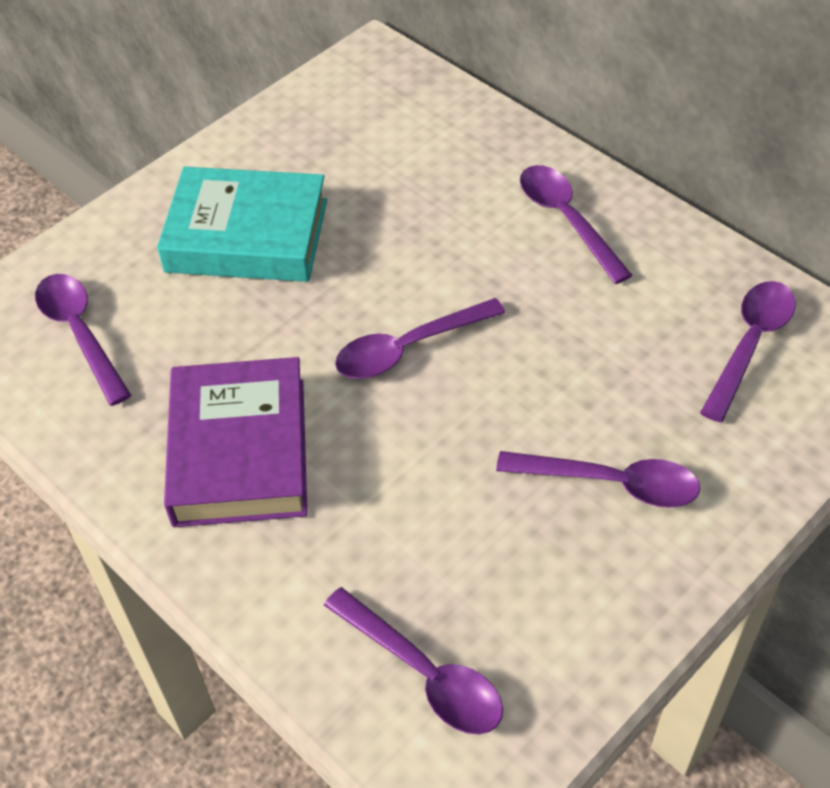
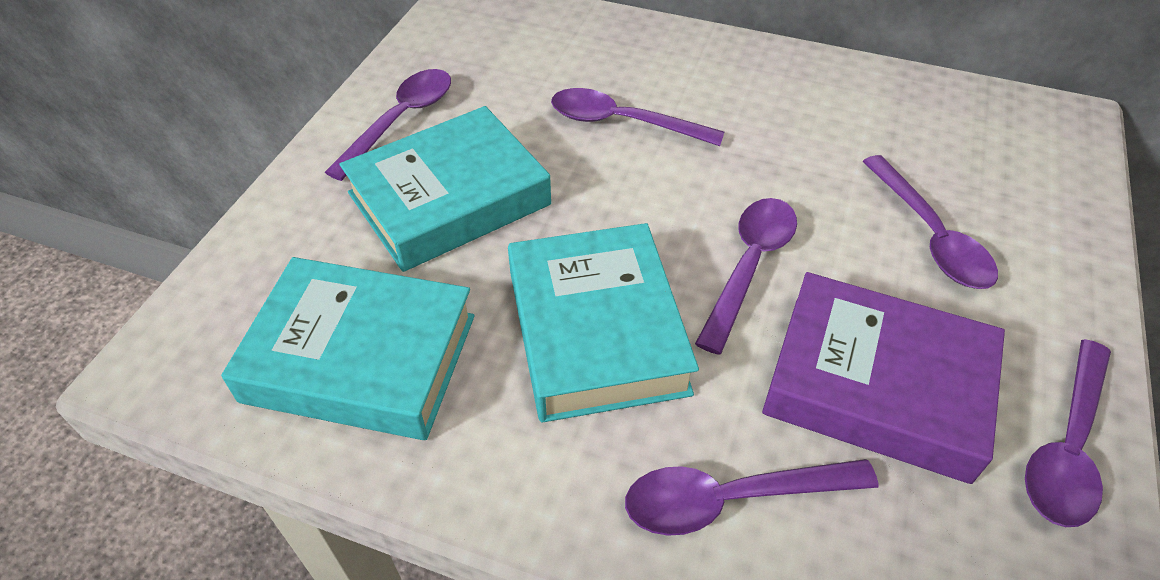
turquoise book: [157,167,327,282] = 1 -> [221,257,475,440] [339,106,551,272] [508,223,699,423] = 3

